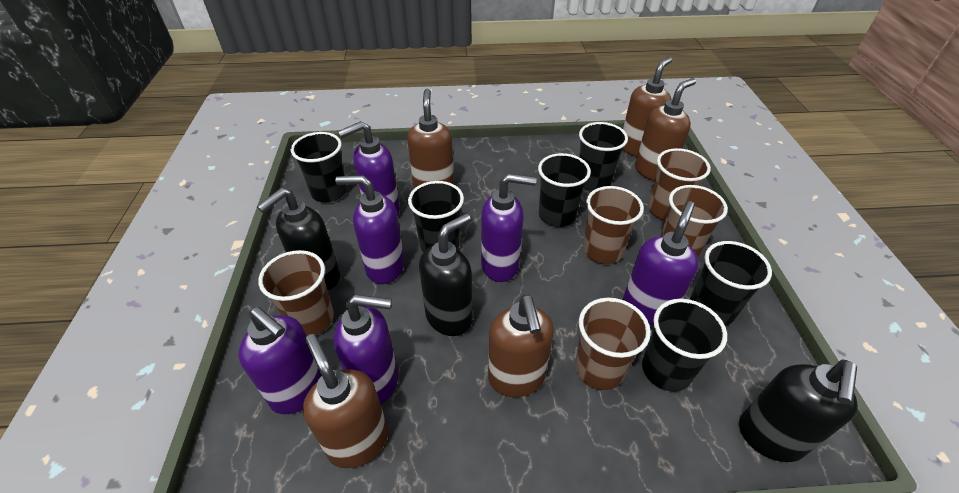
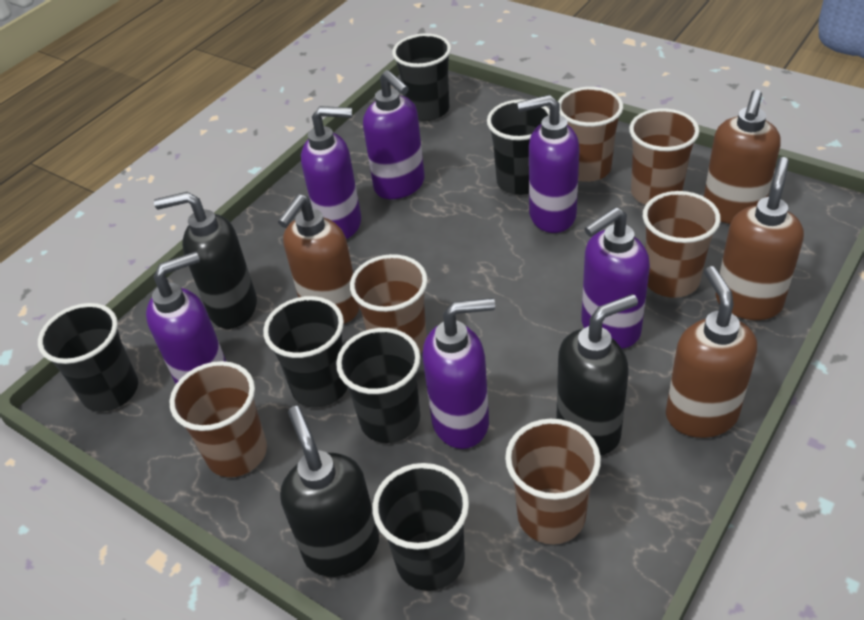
brown cup: [258,250,334,336] [575,298,651,390] [583,186,644,264] [648,148,711,220] [661,185,728,258] = 5 -> [170,361,267,477] [350,254,428,353] [505,419,601,544] [558,87,623,182] [629,108,699,205] [643,191,721,298] = 6
brown soap dispenser: [303,334,388,468] [407,89,454,188] [488,295,554,397] [623,57,672,157] [635,78,696,181] = 5 -> [278,194,359,324] [666,266,757,438] [704,90,780,224] [716,157,804,320] = 4

